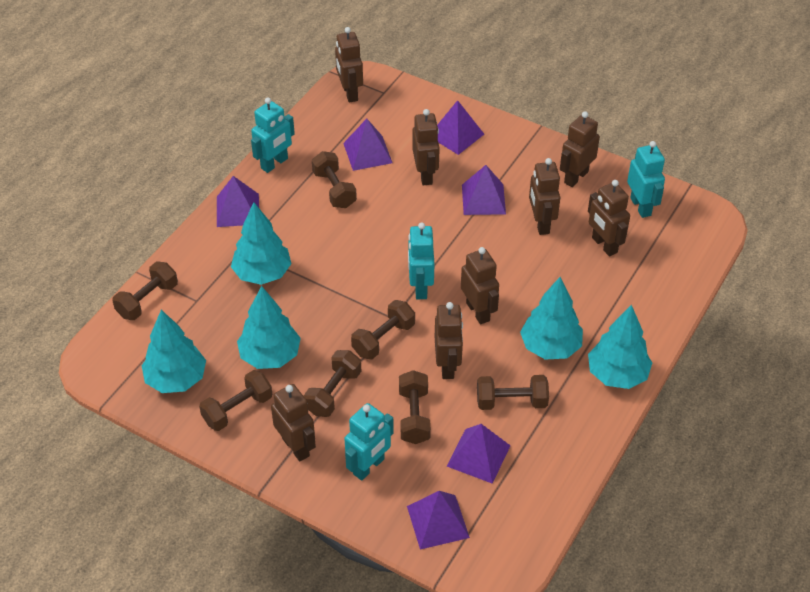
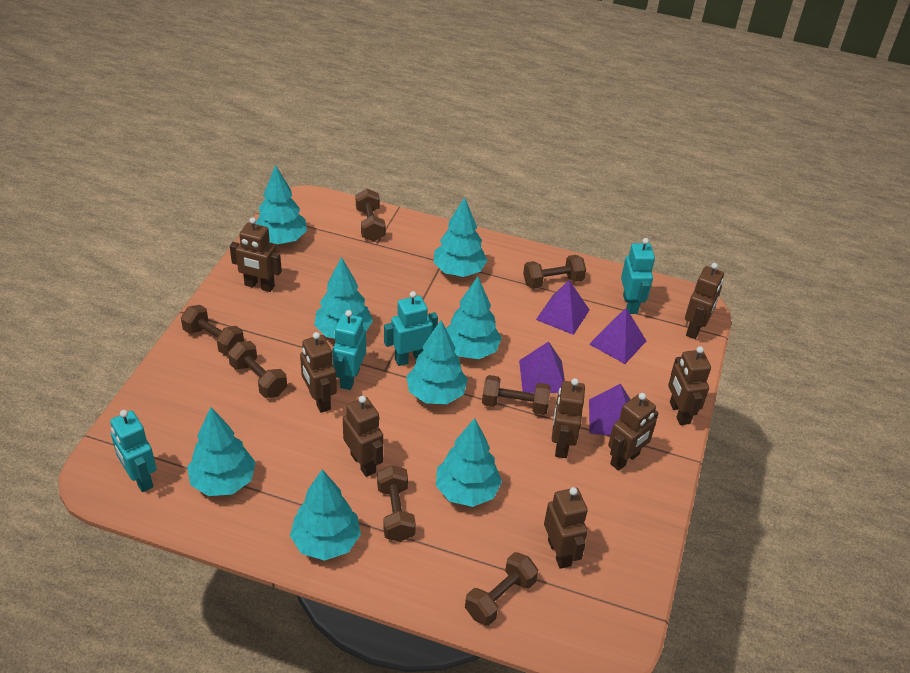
purple pyramid: [217,176,259,227] [343,119,392,171] [407,491,470,550] [437,100,484,155] [447,424,511,484] [462,165,506,215] = 6 -> [519,341,565,393] [536,280,589,335] [589,308,646,364] [589,384,631,436] = 4
turquoise tree: [141,310,206,393] [231,202,291,285] [237,286,301,369] [520,277,583,360] [588,305,652,389] = 5 -> [187,407,256,496] [255,165,307,244] [290,469,361,561] [314,257,373,339] [407,320,468,404] [433,197,488,277] [436,418,502,507] [446,276,502,359] = 8

